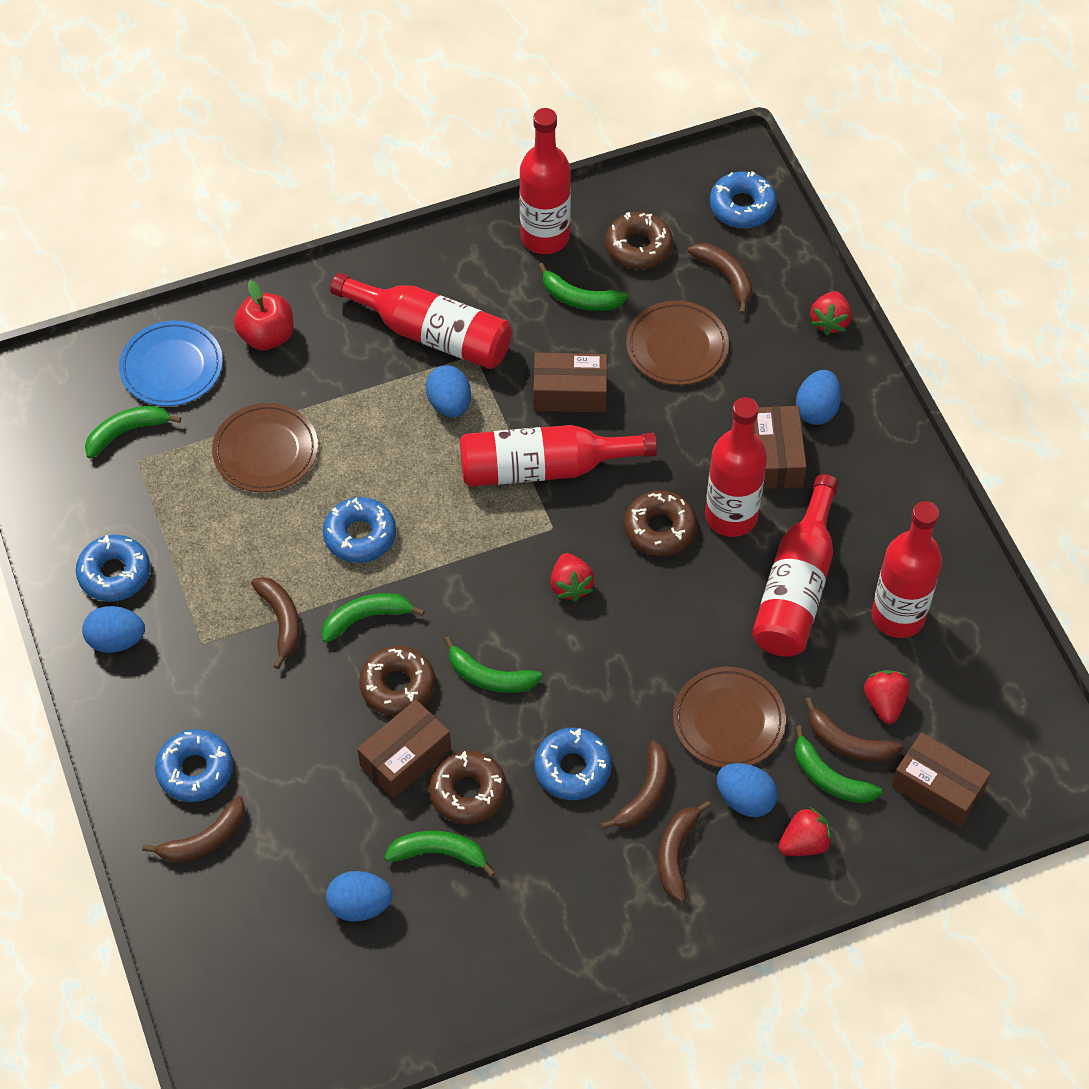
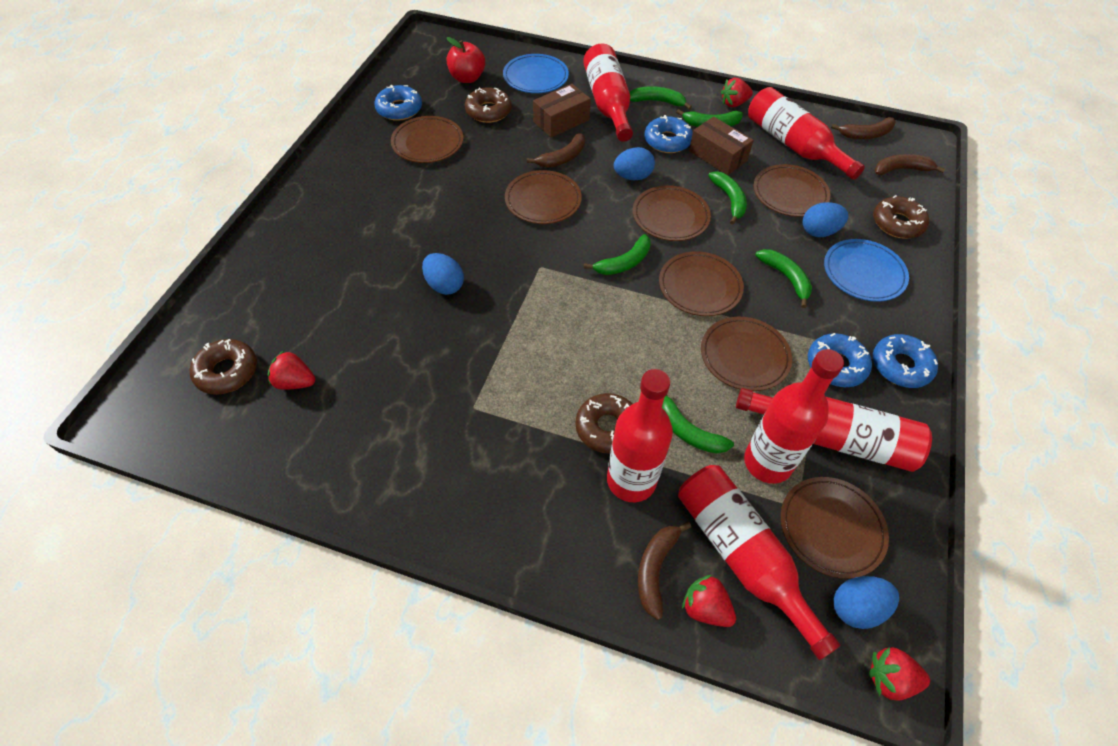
blue donut: [76,535,150,602] [155,729,233,802] [323,497,396,563] [534,728,612,800] [710,171,777,228] = 5 -> [374,85,422,121] [644,115,693,153] [808,333,872,387] [873,334,938,388] = 4
blue egg: [82,606,145,653] [326,871,393,922] [426,365,471,418] [717,763,778,817] [796,370,841,425] = 5 -> [422,253,464,295] [614,147,655,180] [803,202,848,237] [833,576,899,629] = 4
blue plate: [119,321,223,406] = 1 -> [503,54,569,93] [824,239,909,302] = 2
brown banana: [142,796,245,863] [251,577,300,669] [601,741,669,830] [658,801,711,902] [688,243,753,315] [805,697,903,762] = 6 -> [527,133,585,168] [638,522,691,620] [831,117,896,139] [875,154,945,175] = 4
brown box: [357,700,451,798] [533,353,607,412] [754,406,807,489] [891,732,991,827] = 4 -> [533,84,591,137] [689,117,754,175] = 2
brown plate: [212,403,318,492] [626,301,729,385] [673,667,786,768] = 3 -> [391,116,463,163] [505,170,582,224] [633,185,711,241] [659,251,744,316] [701,317,792,391] [754,164,830,217] [781,477,889,579] = 7

